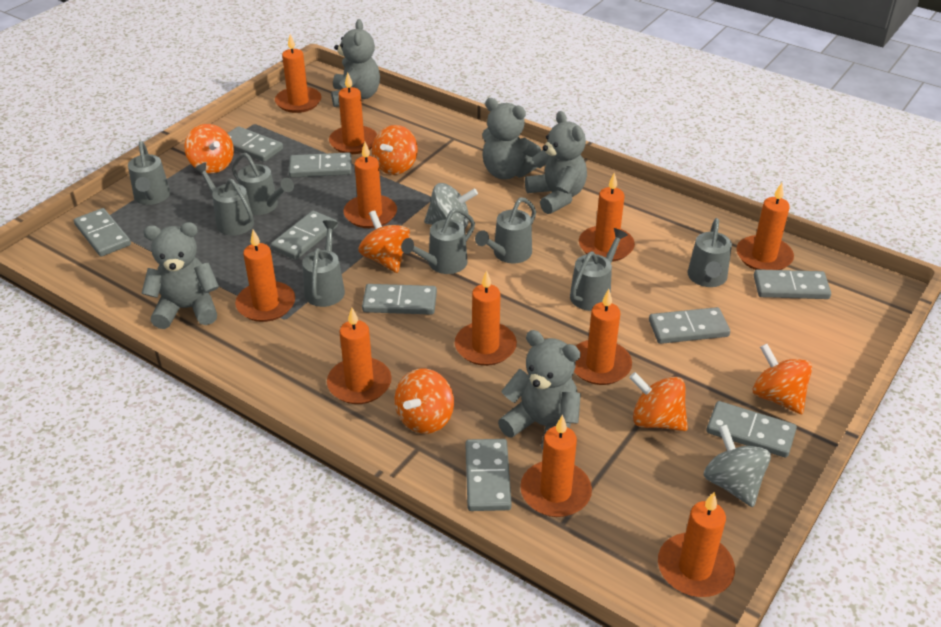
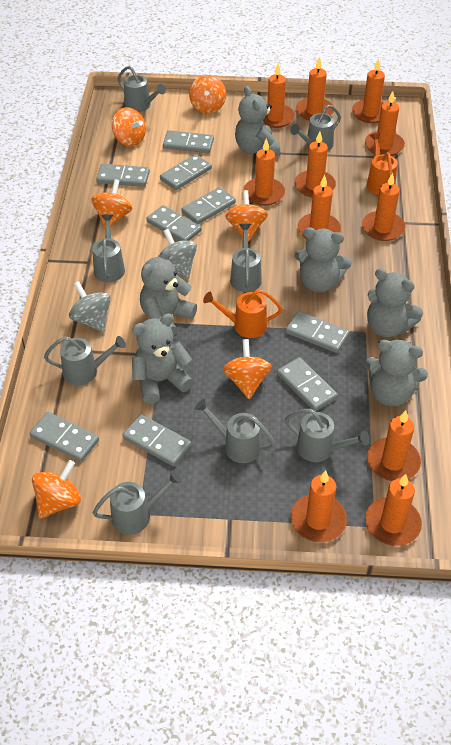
grey teddy bear: [142,222,219,329] [331,19,380,107] [482,98,541,179] [498,330,581,450] [525,111,587,214] = 5 -> [132,313,194,404] [140,248,197,337] [235,86,280,155] [295,227,352,293] [364,339,428,406] [367,268,423,337] = 6
orange watering can: none = 0 -> [203,289,282,338] [367,133,398,195] = 2

